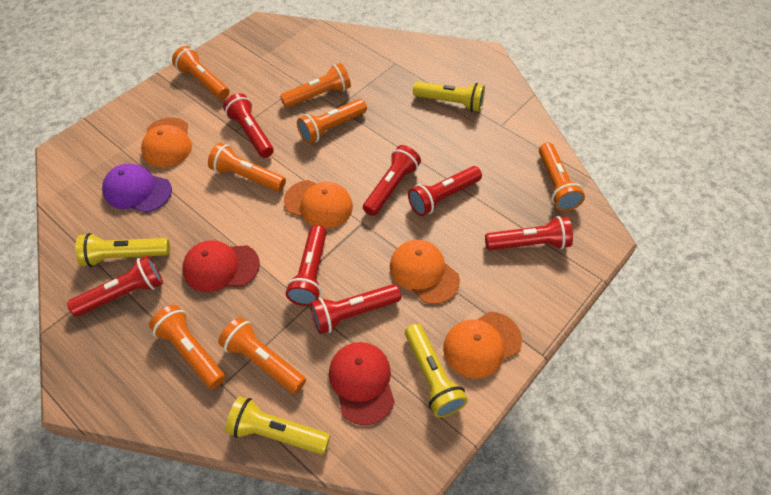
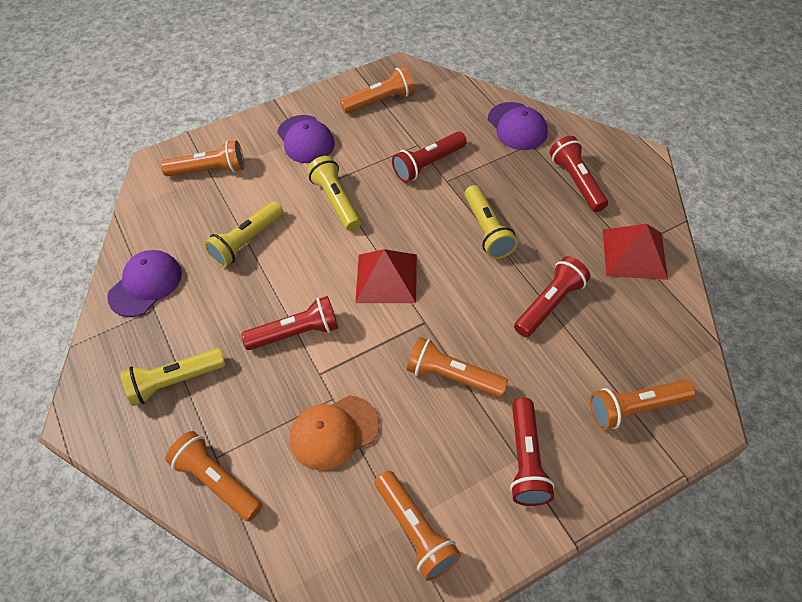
orange cap: [141,117,192,168] [284,180,353,229] [390,240,460,304] [443,312,522,379] = 4 -> [290,396,379,470] = 1
orange flashlight: [149,305,225,389] [172,46,229,100] [208,143,286,192] [218,317,306,394] [280,63,351,108] [297,99,367,144] [539,143,585,211] = 7 -> [161,140,244,176] [165,431,262,522] [340,66,415,113] [375,471,461,581] [407,337,508,398] [590,380,696,430] = 6
purple cap: [102,164,172,213] = 1 -> [107,250,182,317] [277,115,335,163] [488,102,548,150] = 3
red cap: [182,240,260,292] [329,342,395,425] = 2 -> none = 0
red flashlight: [67,255,163,317] [223,93,274,158] [286,225,327,306] [310,284,401,334] [363,145,421,216] [408,166,482,216] [485,216,573,250] = 7 -> [241,296,338,350] [392,132,467,183] [510,397,555,506] [514,256,591,337] [550,136,608,212] = 5
red pyramid: none = 0 -> [355,249,417,303] [603,224,668,280] = 2

